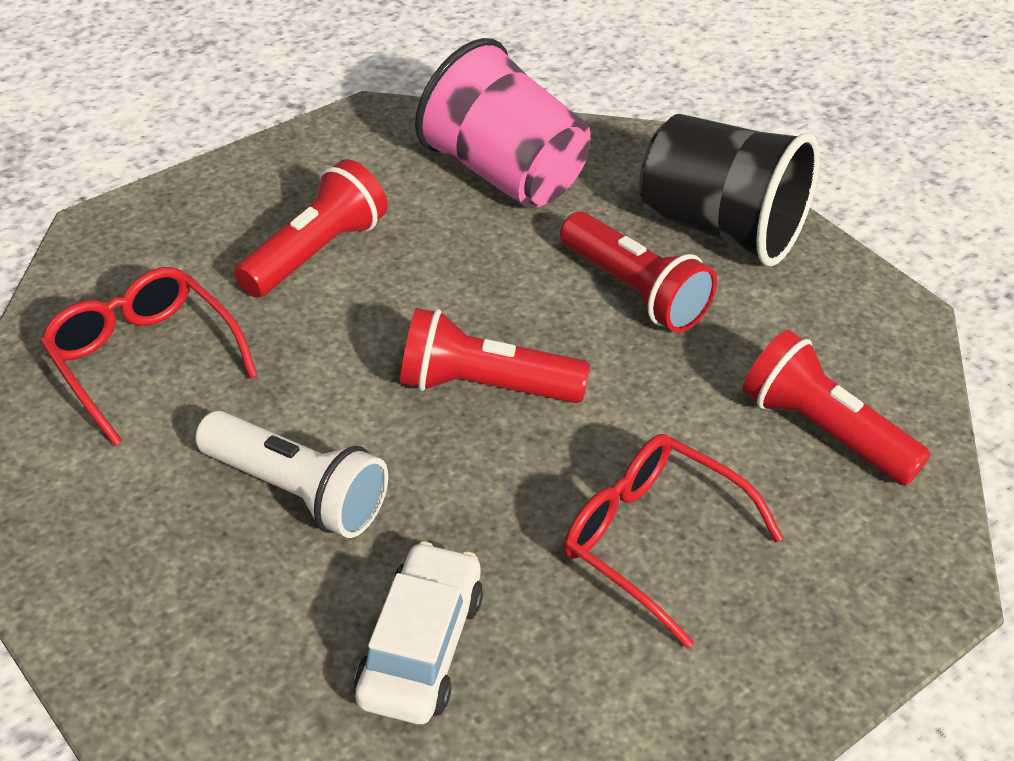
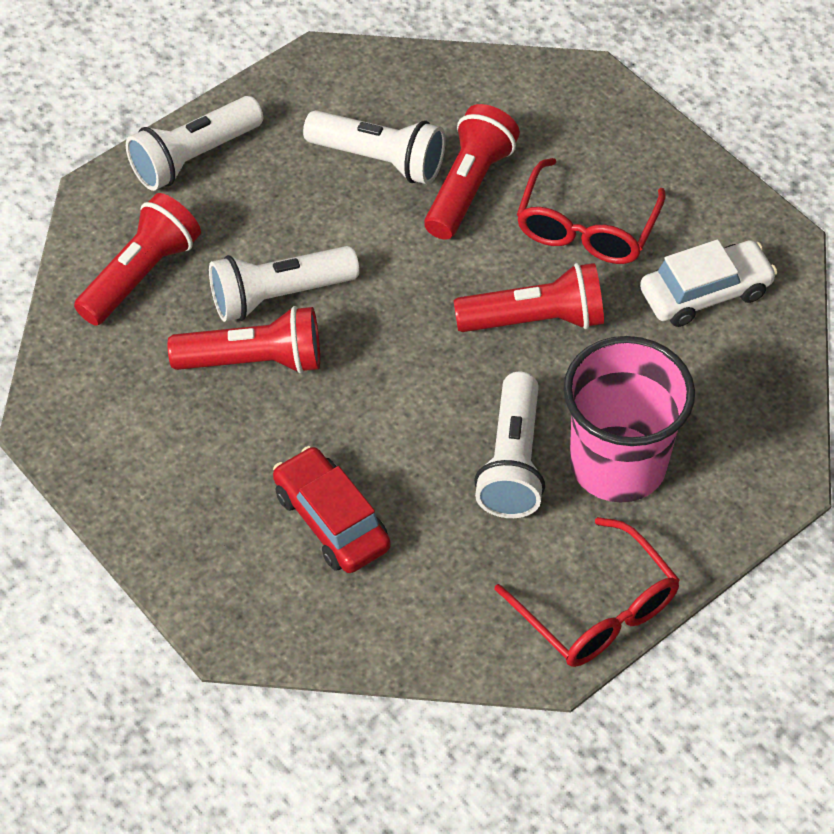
black cup: [639,114,820,266] = 1 -> none = 0
red car: none = 0 -> [273,446,391,573] = 1
white flashlight: [195,411,388,538] = 1 -> [126,96,263,191] [209,246,359,322] [303,110,446,184] [474,372,545,518] = 4

